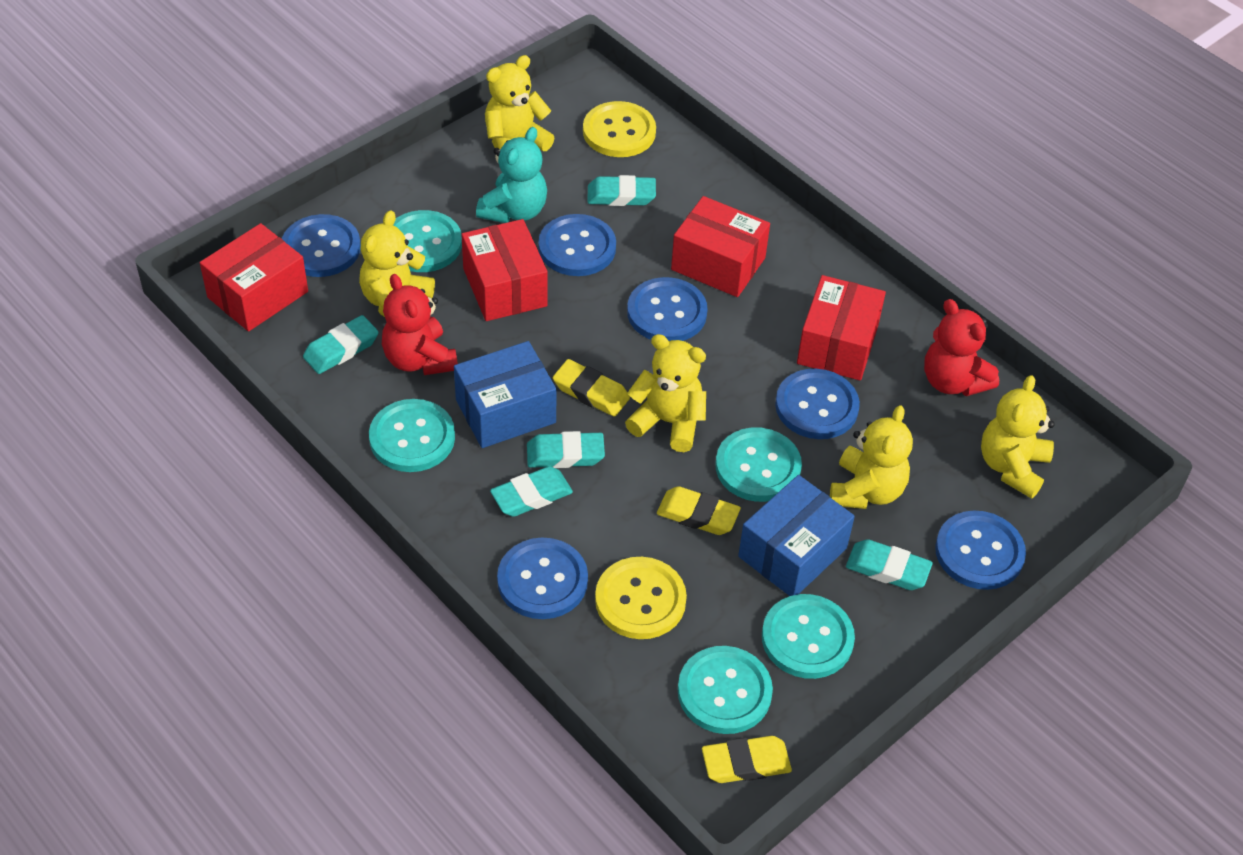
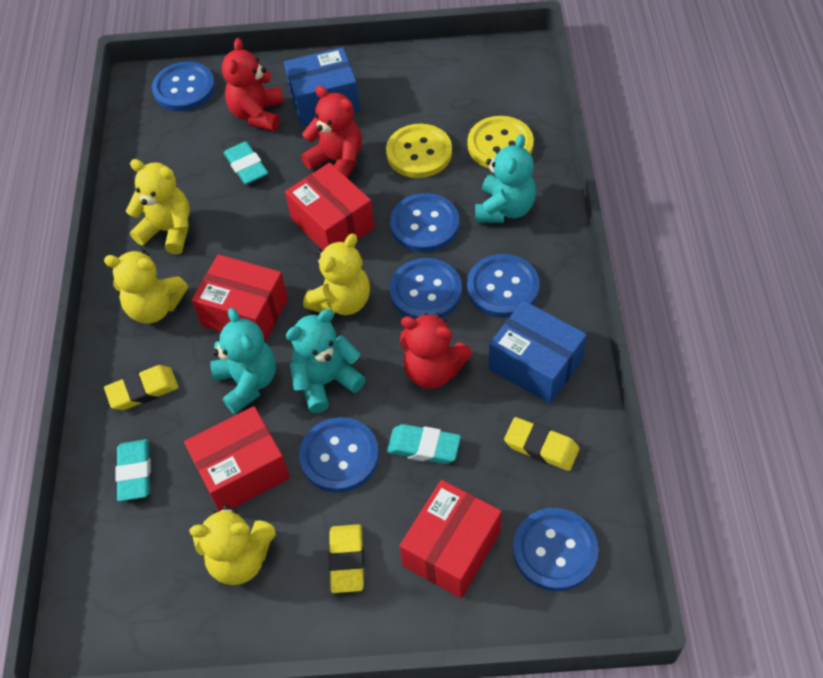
red teddy bear: [382,274,458,375] [924,299,999,396] = 2 -> [222,38,283,131] [301,86,362,178] [400,313,472,389] = 3
turquoise button: [369,399,455,472] [393,210,462,272] [678,646,773,734] [715,428,802,502] [762,594,855,679] = 5 -> none = 0
turquoise eraser: [303,315,379,374] [490,466,573,517] [527,431,605,468] [587,175,656,206] [846,539,933,590] = 5 -> [115,439,151,501] [224,142,268,184] [387,424,461,464] = 3
turquoise teddy bear: [476,127,547,223] = 1 -> [210,308,276,414] [286,309,366,413] [475,134,536,223] = 3
yellow teddy bear: [359,210,435,317] [485,55,554,151] [625,334,706,452] [830,405,913,509] [981,375,1055,499] = 5 -> [104,249,188,324] [126,159,190,254] [189,504,276,585] [303,233,370,315] = 4

